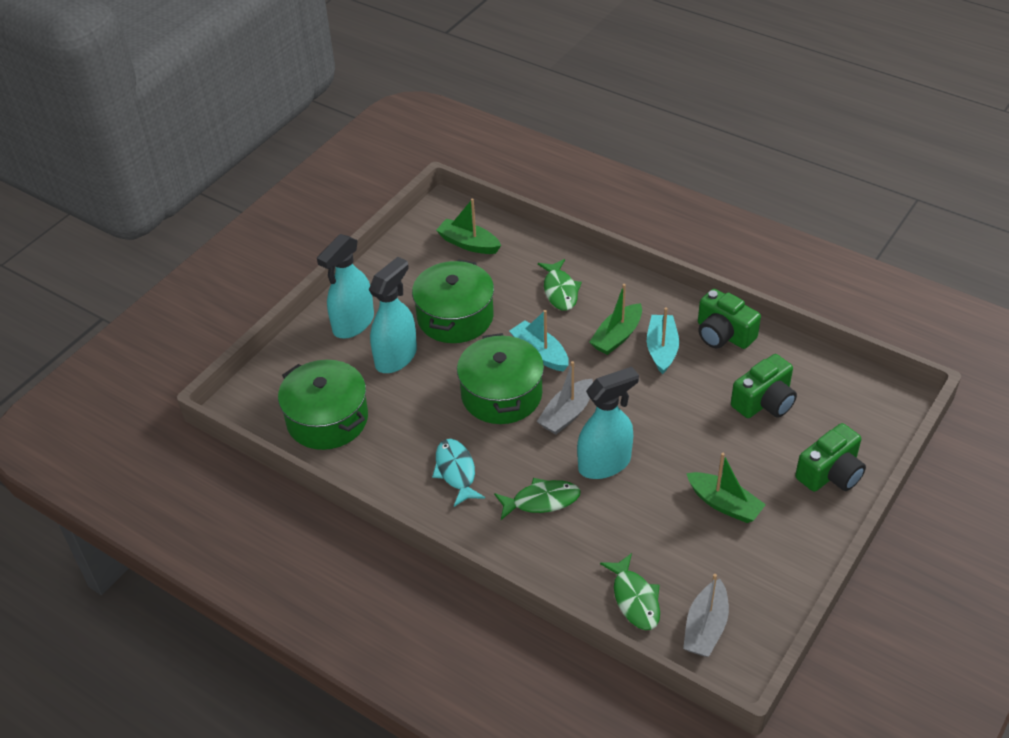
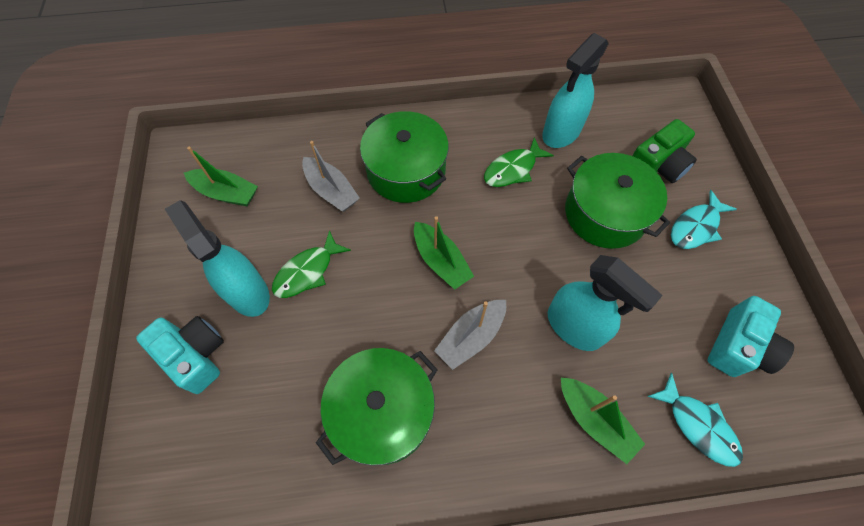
green camera: [698,289,761,349] [731,354,797,418] [795,423,866,492] = 3 -> [632,119,697,183] = 1
green fish: [494,478,580,520] [538,259,582,311] [600,553,660,630] = 3 -> [272,230,351,298] [484,137,554,187] = 2
turquoise boat: [509,310,569,371] [647,307,679,374] = 2 -> none = 0
turquoise camera: none = 0 -> [136,316,224,394] [707,296,794,377] = 2
turquoise fish: [432,439,485,507] = 1 -> [647,373,743,467] [671,190,737,249] = 2

